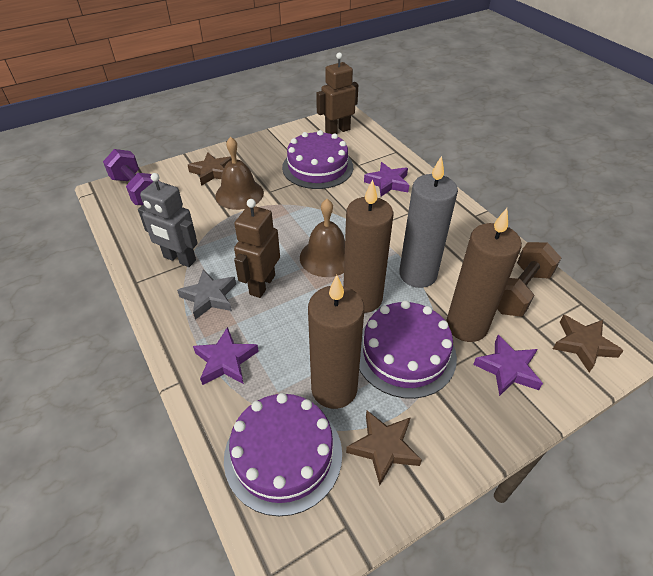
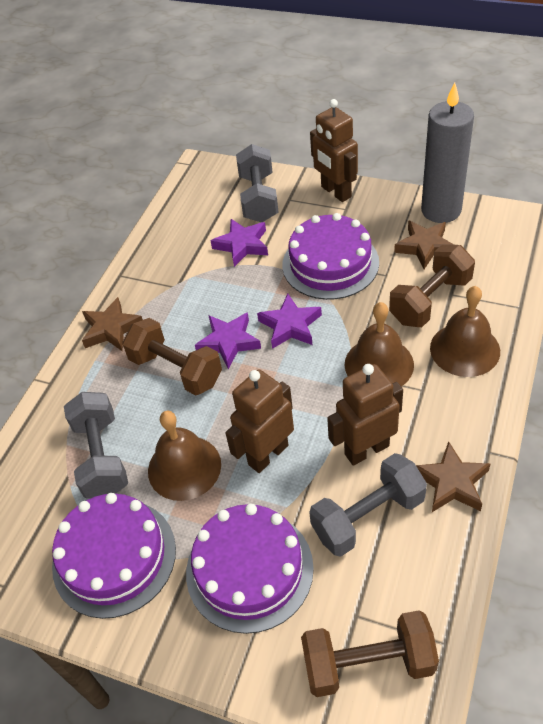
brown bell: [215,137,264,210] [300,199,345,277] = 2 -> [148,411,221,501] [344,302,414,386] [430,286,500,377] = 3
brown candle: [308,275,364,409] [343,179,393,313] [447,208,522,342] = 3 -> none = 0
brown dumbbell: [497,242,561,317] = 1 -> [122,318,222,395] [301,610,439,697] [389,245,475,327] = 3
brown robot: [234,199,280,298] [316,52,358,134] = 2 -> [225,369,294,473] [310,99,358,202] [327,364,403,466] = 3
grey dumbbell: none = 0 -> [64,392,128,499] [236,144,279,222] [309,453,427,557] = 3
grey robot: [138,173,198,267] = 1 -> none = 0
grey star: [177,269,236,320] = 1 -> none = 0
purple dumbbell: [103,149,159,205] = 1 -> none = 0

